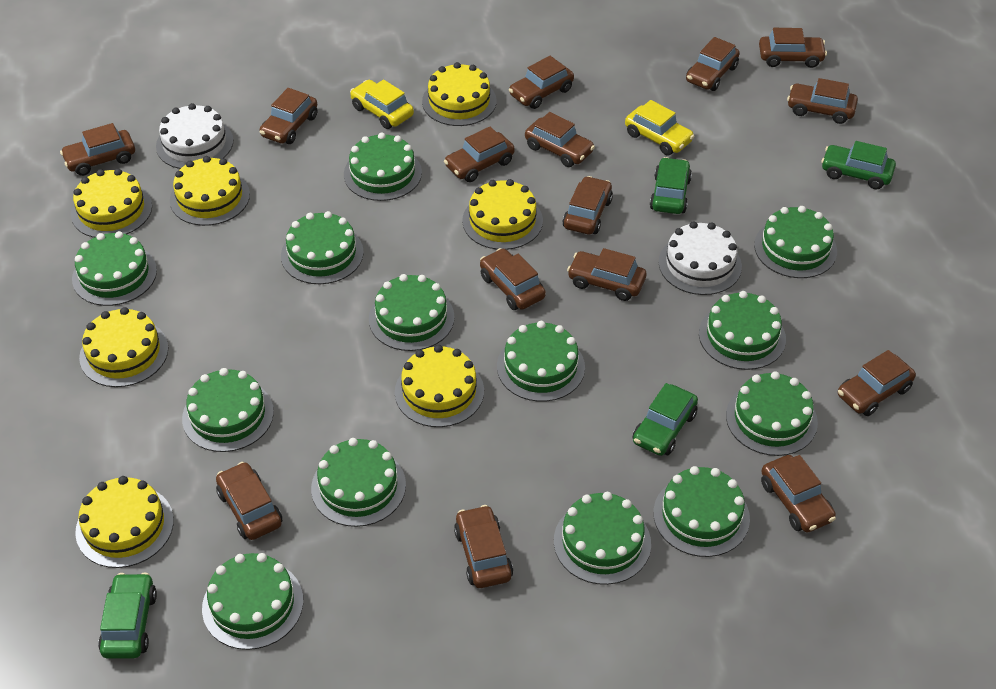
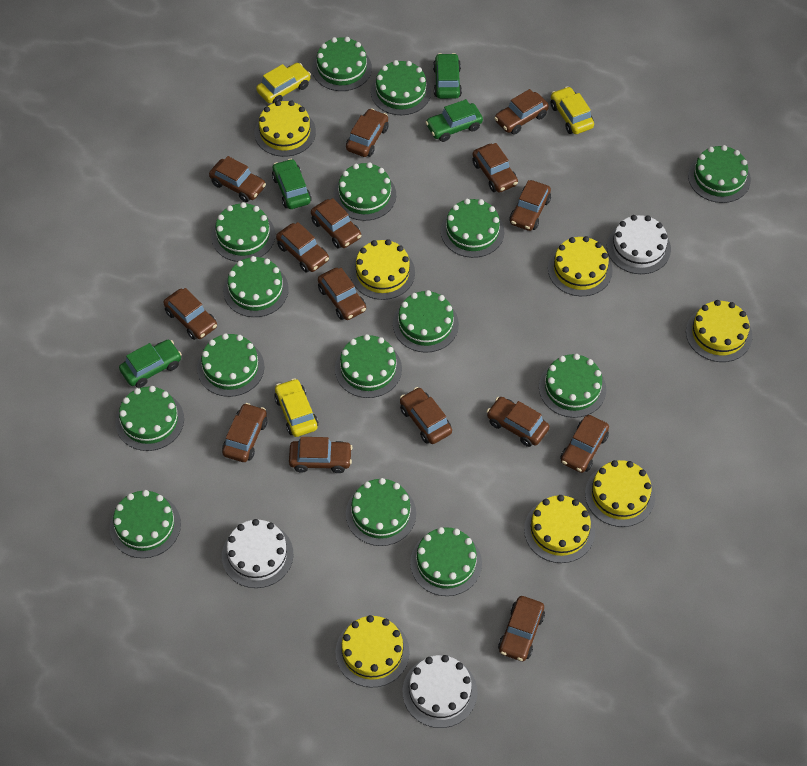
green cake: [72,231,157,306] [182,368,274,452] [202,553,303,650] [281,211,364,284] [311,438,406,527] [344,132,422,201] [369,274,455,351] [497,321,585,402] [554,492,651,585] [653,466,750,557] [699,291,786,370] [726,371,818,456] [754,206,837,278] = 13 -> [110,490,181,558] [115,386,184,451] [197,333,264,397] [211,202,275,262] [223,256,289,317] [312,37,372,91] [334,162,396,221] [335,334,402,398] [346,478,416,546] [371,60,431,115] [393,290,459,353] [410,527,482,596] [441,199,504,258] [539,354,606,418] [688,145,751,203] = 15
white cake: [156,103,233,169] [659,221,742,295] = 2 -> [222,519,293,588] [403,655,477,728] [607,215,671,274] = 3
yellow car: [350,79,414,129] [625,100,695,155] = 2 -> [256,63,311,104] [274,378,318,437] [550,86,594,134] = 3

